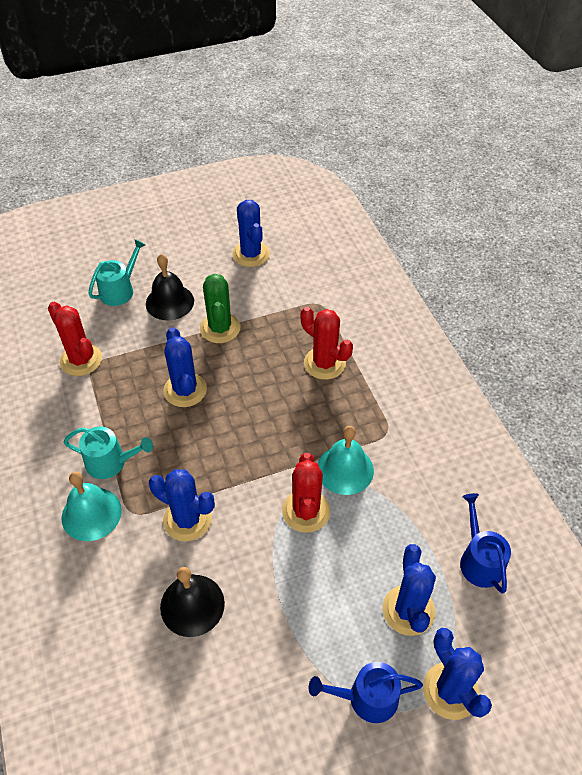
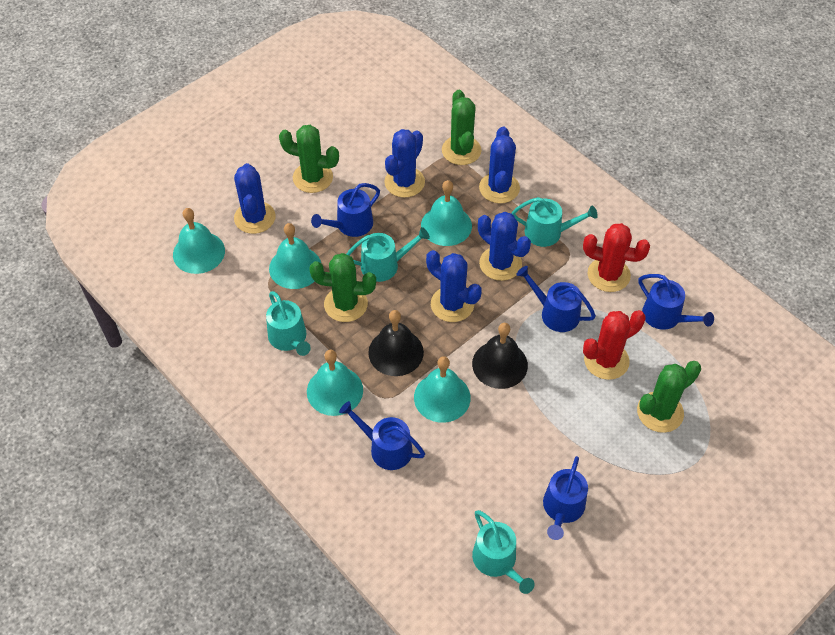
blue watering can: [309,662,423,723] [460,493,511,594] = 2 -> [311,183,380,237] [339,401,425,470] [516,266,596,332] [543,456,588,540] [638,274,714,330] = 5
green cactus: [200,274,240,343] = 1 -> [279,125,339,193] [309,253,376,322] [442,90,481,165] [637,361,701,433] = 4
red cactus: [48,302,102,376] [282,453,330,533] [301,307,353,380] = 3 -> [583,223,650,292] [583,310,646,380] = 2
turquoise bell: [61,472,122,541] [318,426,374,495] = 2 -> [173,208,225,274] [269,223,321,289] [307,350,363,416] [414,356,471,423] [421,180,472,246] = 5
turquoise watering can: [64,426,153,479] [88,239,146,306] = 2 -> [266,291,311,356] [346,227,430,282] [472,510,535,594] [512,197,598,247] = 4

